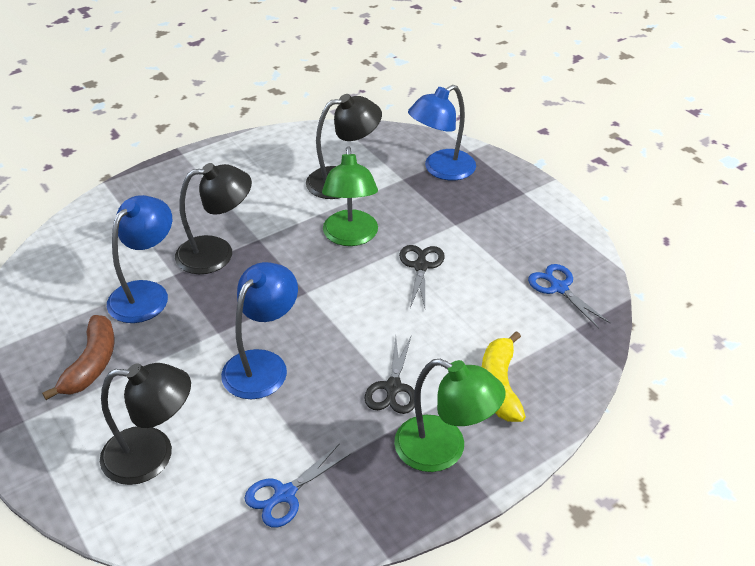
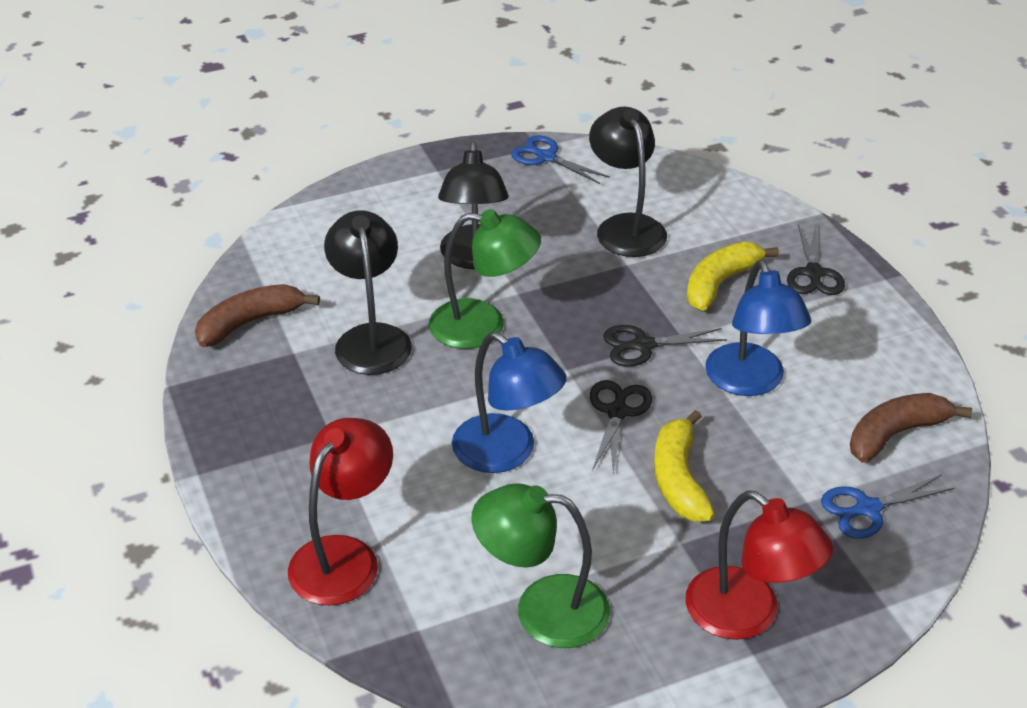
black scissors: [364,335,415,414] [399,245,445,308] = 2 -> [590,380,652,474] [603,325,727,367] [787,225,845,295] = 3
blue lamp: [107,195,172,323] [221,262,298,399] [408,85,476,181] = 3 -> [452,332,567,473] [705,260,811,396] = 2
brown banana: [42,315,114,400] = 1 -> [195,284,320,347] [850,393,972,463] = 2
red lamp: none = 0 -> [288,418,393,606] [685,490,833,640] = 2
yellow banana: [482,331,526,422] = 1 -> [654,410,715,522] [687,242,779,311] = 2

